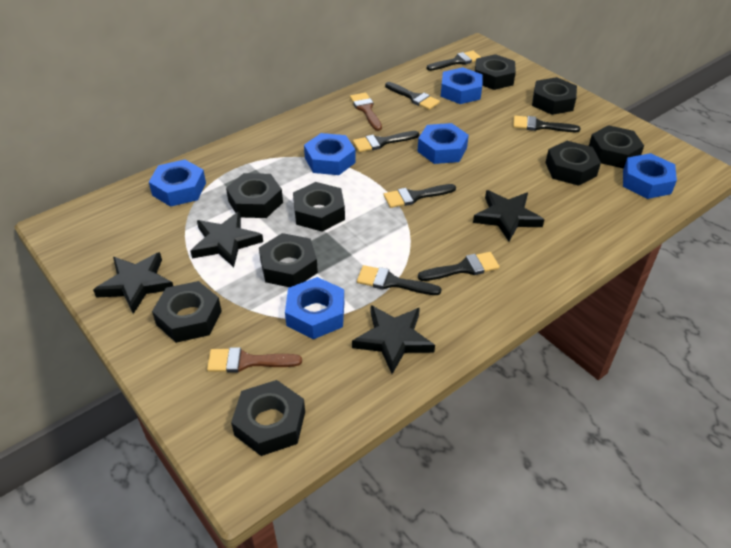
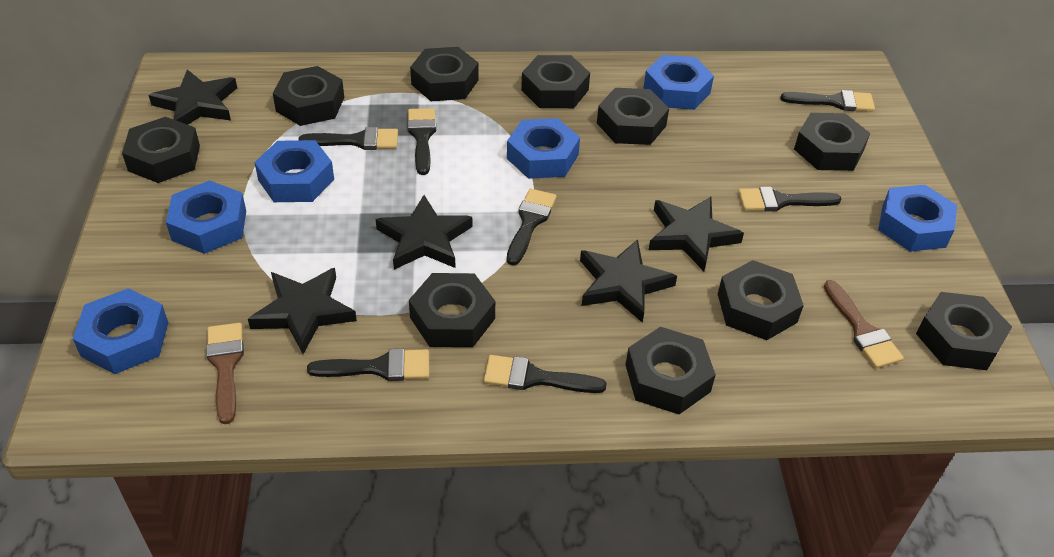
black nut: [152,281,222,343] [226,173,283,218] [231,380,305,456] [259,233,318,287] [293,182,345,232] [475,54,516,90] [532,77,577,115] [545,141,601,186] [589,125,644,169] = 9 -> [122,117,200,183] [273,66,344,126] [409,273,495,347] [410,47,478,101] [521,55,590,108] [597,88,669,145] [625,327,716,414] [718,260,804,340] [794,113,870,171] [916,292,1012,370] = 10
black star: [93,252,173,314] [191,211,263,267] [352,305,435,374] [473,190,544,242] = 4 -> [149,69,237,125] [248,268,357,354] [376,195,472,270] [580,239,677,323] [649,197,744,271] = 5

